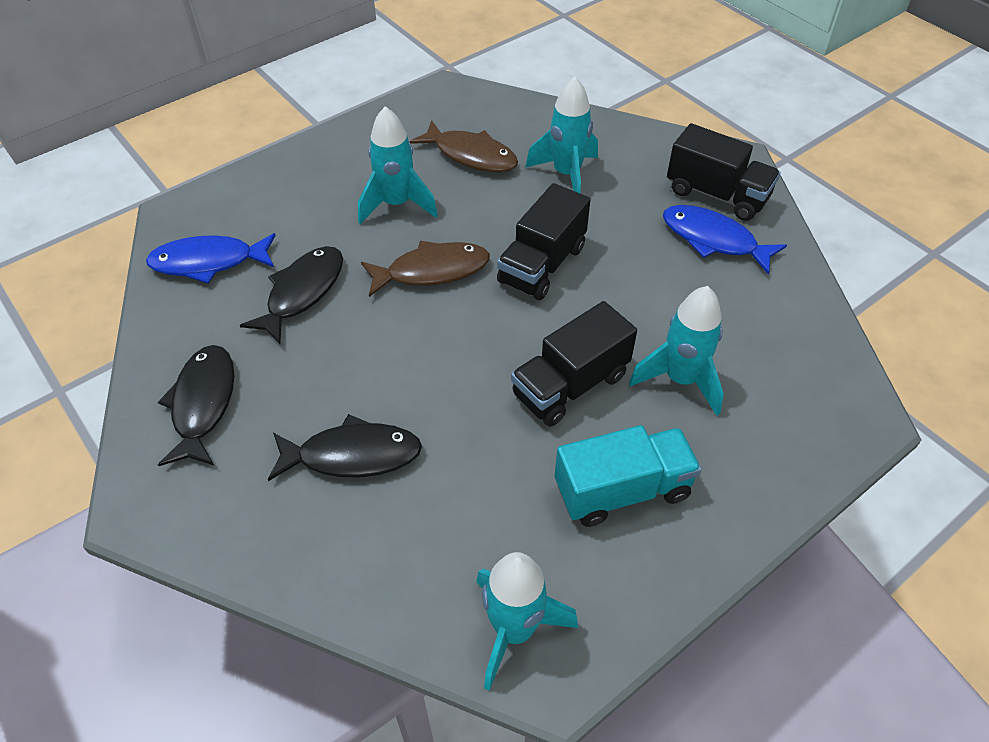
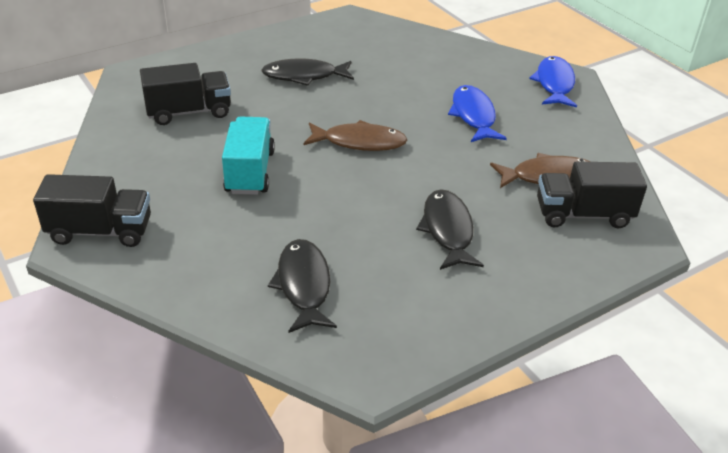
turquoise rocket: [358,106,438,224] [476,552,578,691] [525,77,598,193] [629,286,724,416] = 4 -> none = 0

